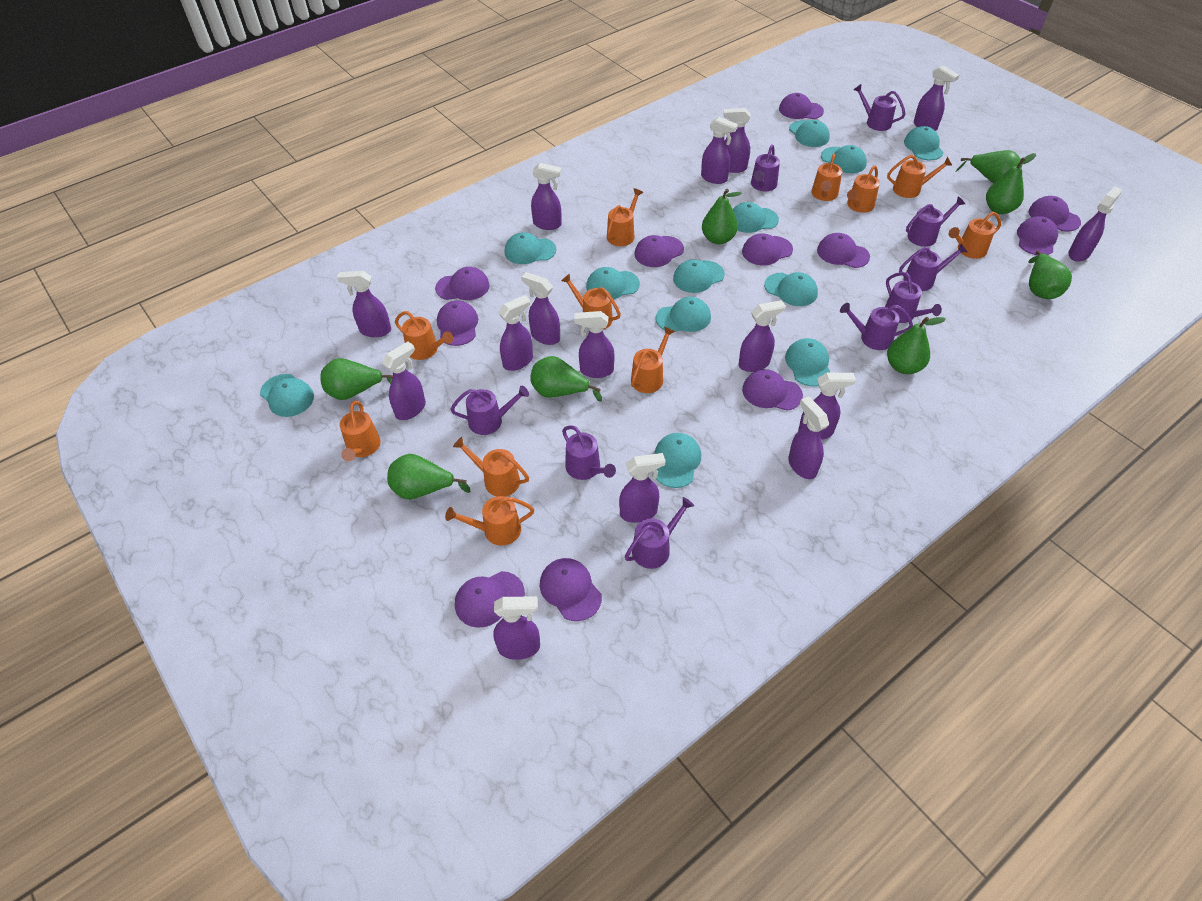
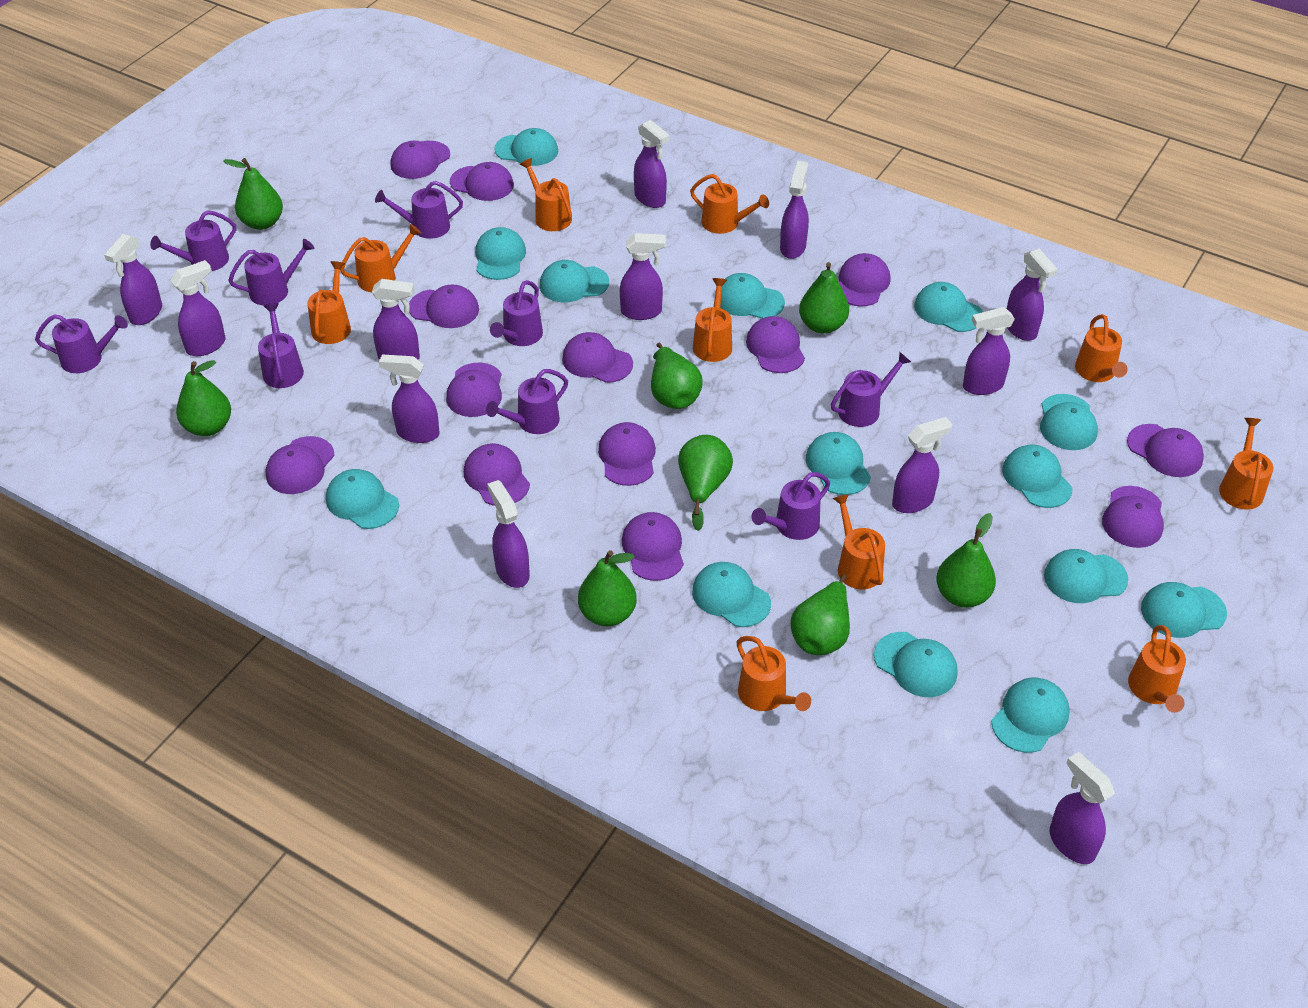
orange watering can: [340,401,381,461] [395,311,453,360] [445,496,534,546] [453,437,529,497] [561,274,621,330] [607,188,643,246] [631,327,675,393] [811,154,842,201] [847,165,880,213] [887,155,953,198] [949,212,1001,259] = 11 -> [307,261,351,344] [340,224,421,292] [520,158,572,231] [690,174,769,234] [693,278,732,362] [737,636,811,711] [833,494,885,589] [1075,314,1128,382] [1128,625,1186,713] [1219,418,1273,510] = 10
purple cap: [435,267,490,300] [437,301,478,346] [455,571,525,628] [540,558,602,621] [635,235,684,267] [742,233,793,265] [742,369,803,411] [779,93,824,119] [817,233,870,268] [1017,216,1058,255] [1029,196,1081,232] = 11 -> [266,436,334,494] [390,141,450,179] [409,285,479,328] [446,363,502,417] [450,162,514,201] [464,443,530,506] [562,332,633,383] [598,422,656,486] [622,512,684,581] [746,316,805,373] [839,253,891,307] [1102,486,1164,548] [1127,424,1204,477] = 13
purple spray bottle: [337,271,391,337] [382,342,426,420] [493,597,540,660] [498,295,533,371] [521,272,560,345] [531,163,562,230] [574,311,615,378] [619,453,666,523] [701,117,738,184] [723,108,751,173] [739,300,786,372] [788,396,829,479] [798,373,856,440] [914,65,959,131] [1068,186,1122,262] = 15 -> [104,234,162,325] [170,260,226,356] [372,279,420,360] [379,354,440,443] [488,480,530,588] [620,233,666,320] [634,120,670,208] [780,161,809,259] [892,417,952,513] [963,307,1015,395] [1007,248,1058,341] [1050,752,1115,864] = 12
turquoise cap: [260,374,314,417] [504,232,556,264] [586,267,640,300] [654,433,701,488] [656,297,711,332] [673,259,725,293] [733,202,779,233] [764,272,818,306] [785,338,830,387] [789,120,830,147] [821,145,867,173] [904,126,943,160] = 12 -> [326,469,399,529] [475,227,526,280] [494,128,558,166] [540,260,609,302] [692,562,771,627] [720,273,785,319] [806,432,871,495] [874,632,958,697] [914,282,983,332] [991,678,1070,753] [1002,445,1073,508] [1040,394,1098,450] [1044,549,1128,603] [1141,582,1227,638] = 14

